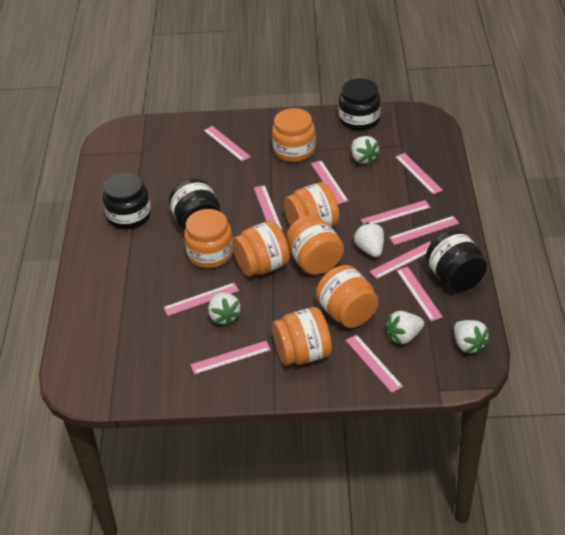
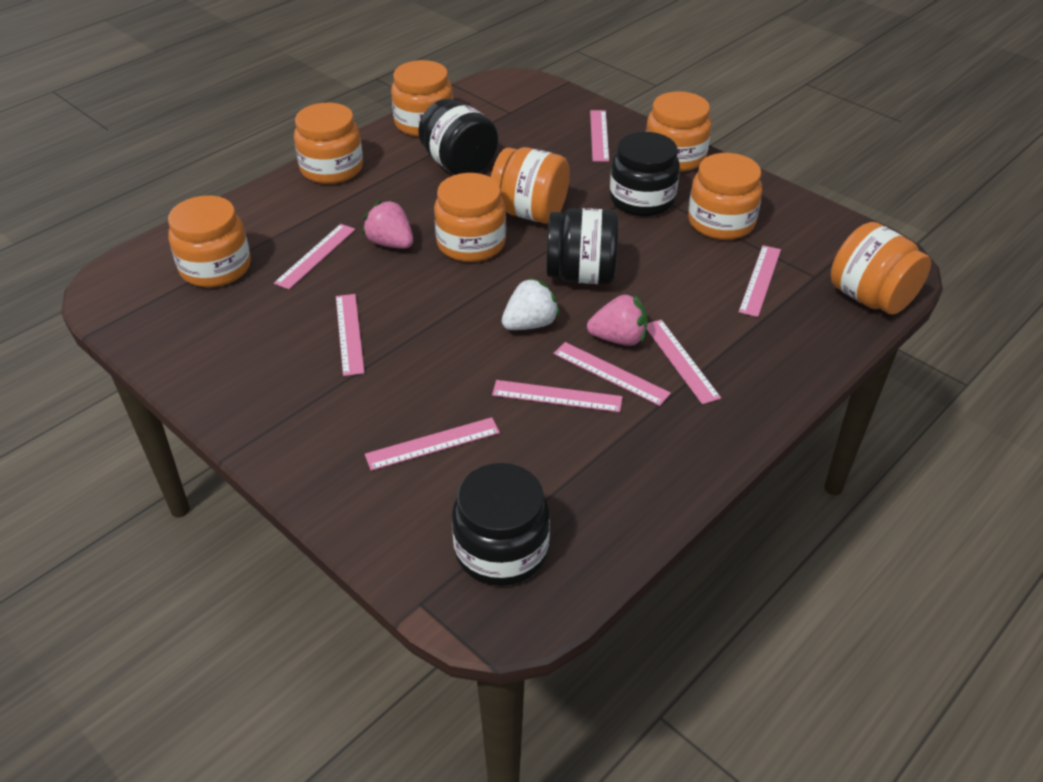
orange jar: [184,209,233,268] [232,221,290,277] [272,108,316,162] [272,307,332,365] [284,182,340,227] [286,215,344,275] [316,265,379,328] = 7 -> [168,196,251,287] [294,103,363,184] [391,60,453,137] [434,173,506,262] [491,147,570,223] [646,91,712,172] [688,153,762,240] [831,222,931,315] = 8
pink ruler: [163,283,239,316] [190,341,271,375] [204,126,251,161] [254,185,282,230] [311,160,348,204] [346,334,403,393] [361,200,431,224] [369,242,431,279] [389,216,459,245] [395,153,443,195] [396,267,443,321] = 11 -> [274,224,355,289] [336,294,364,376] [365,417,500,471] [492,380,623,412] [553,342,671,406] [590,110,609,162] [647,320,721,404] [739,245,781,317] = 8
pink strawberry: none = 0 -> [362,200,413,249] [587,294,648,346] = 2
white strawberry: [208,292,242,326] [351,136,380,165] [353,222,384,257] [385,311,424,345] [454,320,490,354] = 5 -> [502,277,560,330] = 1

